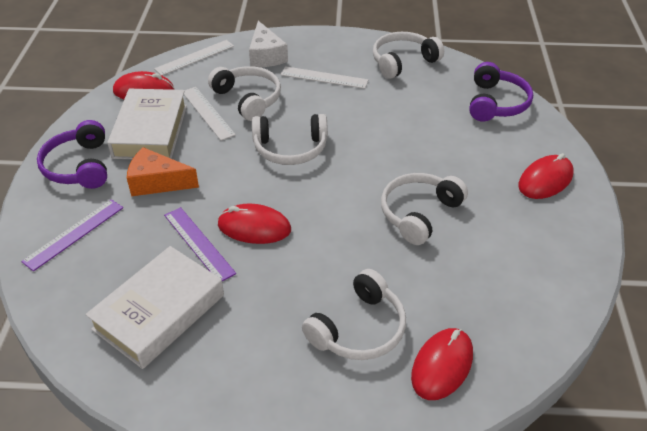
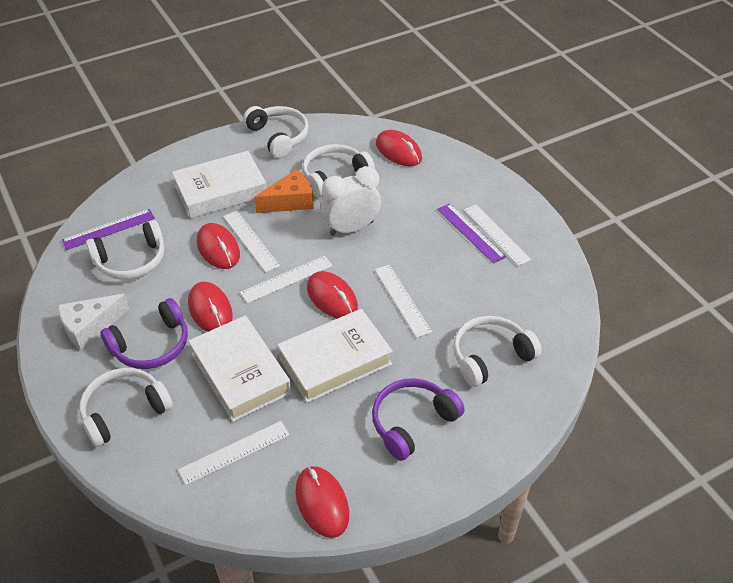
red mouse: [113,71,174,99] [218,204,291,244] [411,328,473,400] [518,153,574,199] = 4 -> [188,281,233,332] [197,223,240,269] [295,466,349,538] [307,271,358,319] [376,130,422,166] = 5
white book: [85,246,224,369] [107,89,187,159] = 2 -> [172,151,267,219] [188,315,291,422] [277,309,393,403] = 3
white clock: none = 0 -> [321,166,381,236] = 1
white ruler: [154,40,234,76] [184,87,236,141] [281,66,368,89] = 3 -> [178,421,290,485] [223,211,280,272] [240,256,333,304] [375,264,432,338] [464,204,531,266] = 5

